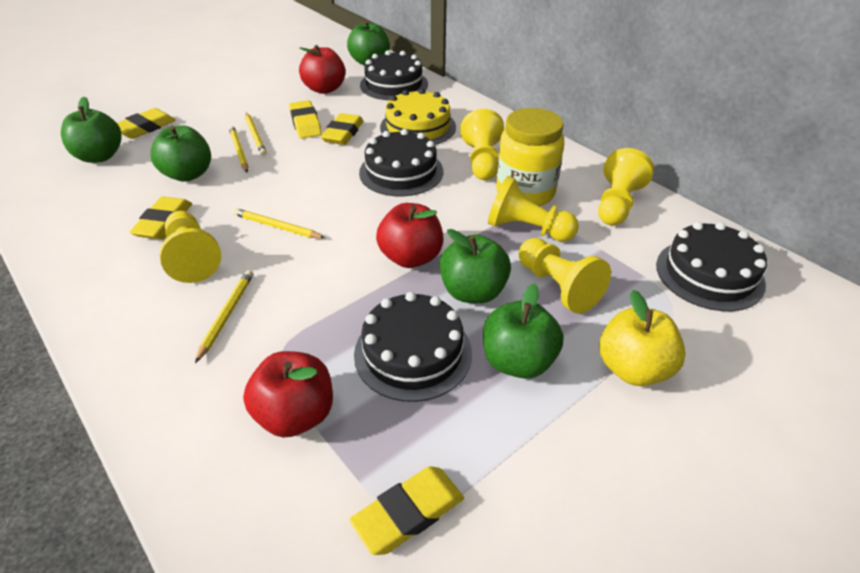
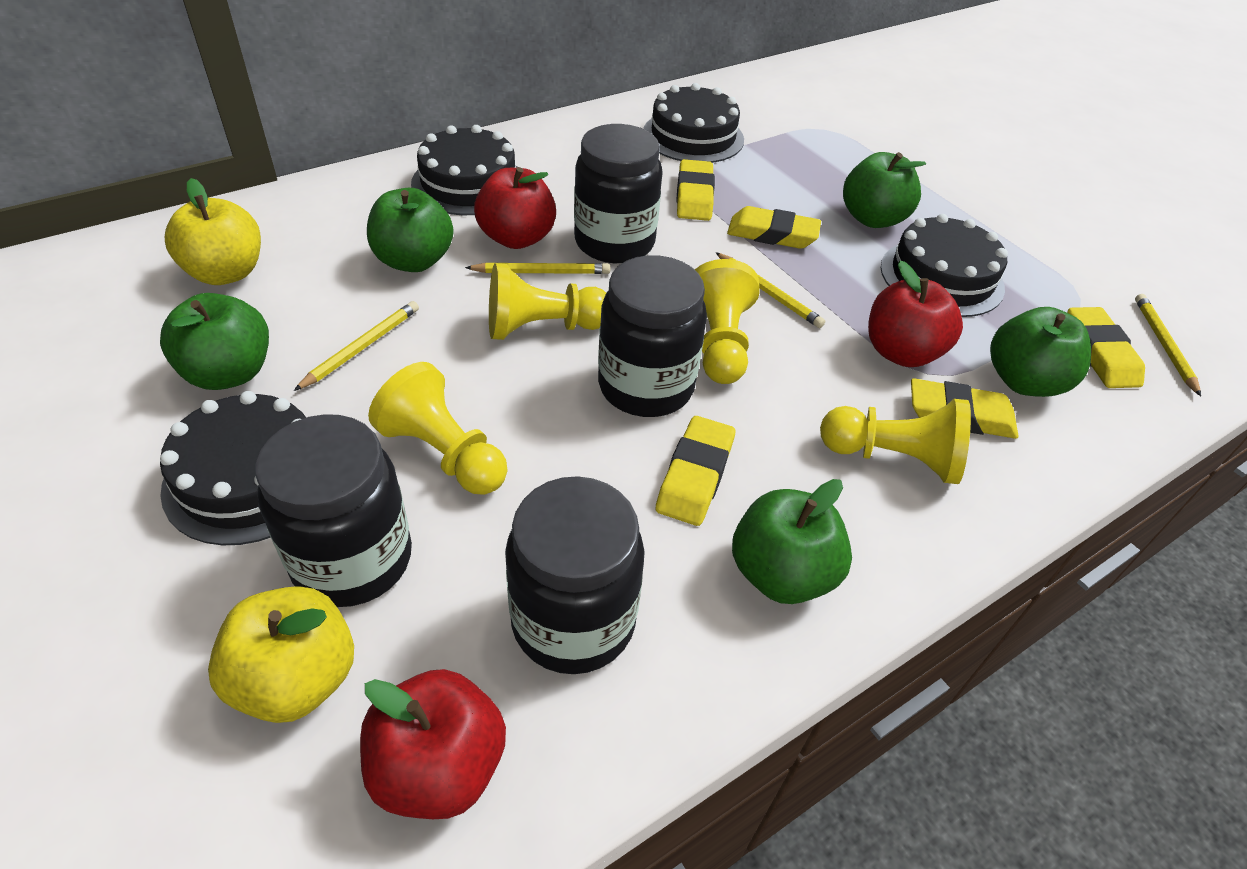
black jar: none = 0 -> [255,414,412,607] [505,476,645,674] [574,124,663,263] [598,255,707,417] = 4
yellow apple: [599,290,686,386] = 1 -> [165,178,261,285] [208,586,354,723] = 2
yellow cake: [380,89,456,145] = 1 -> none = 0
yellow jar: [496,108,564,206] = 1 -> none = 0
yellow pawn: [160,211,221,283] [460,109,504,180] [488,176,579,242] [519,238,611,313] [598,148,654,225] = 5 -> [368,362,508,495] [489,263,606,340] [695,259,760,384] [820,399,971,484] = 4

